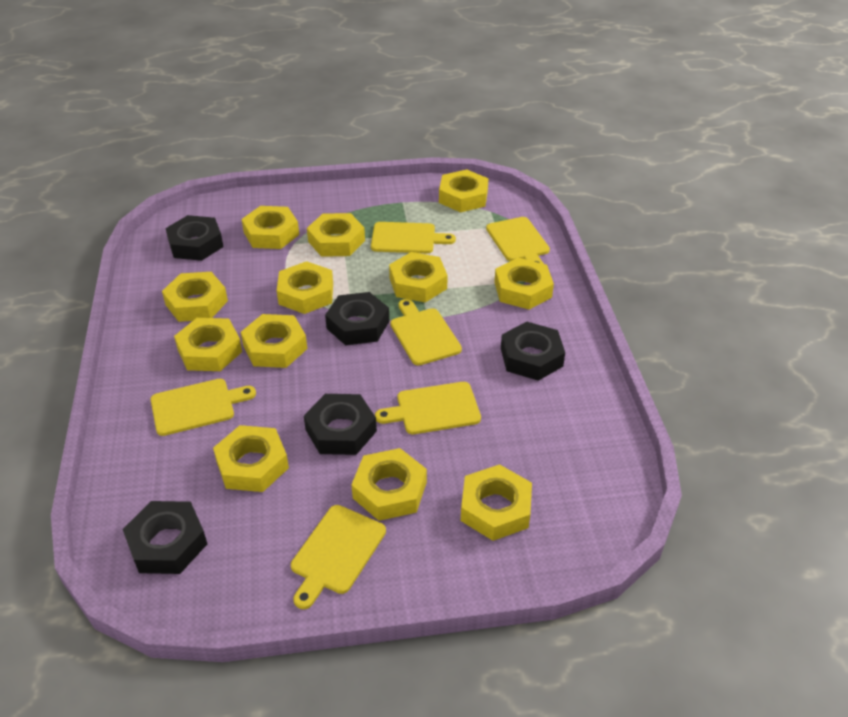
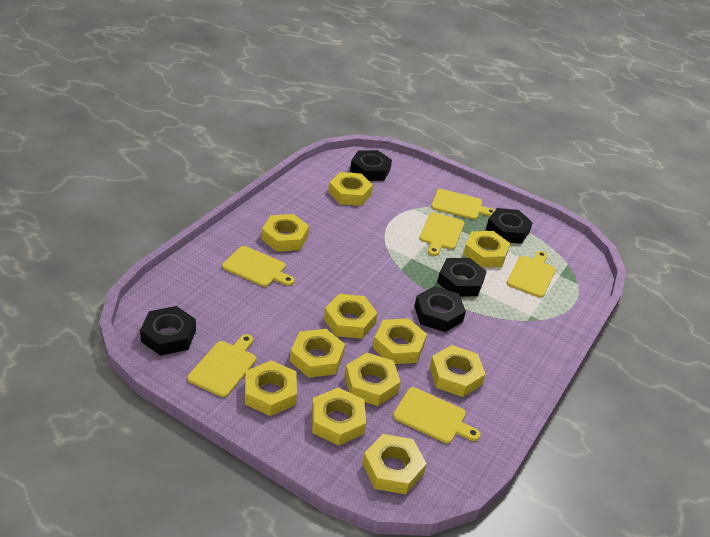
yellow nut: [162,272,228,322] [174,318,242,371] [213,425,289,492] [241,314,307,368] [242,206,299,249] [277,261,333,314] [307,213,365,257] [352,448,427,521] [389,252,448,303] [439,170,489,212] [461,464,532,541] [494,258,554,310] = 12 -> [245,360,297,416] [262,214,309,252] [290,329,345,378] [312,388,366,446] [324,294,377,339] [328,172,373,206] [345,353,401,406] [362,434,427,494] [373,318,427,364] [430,345,486,397] [463,231,510,267] = 11

